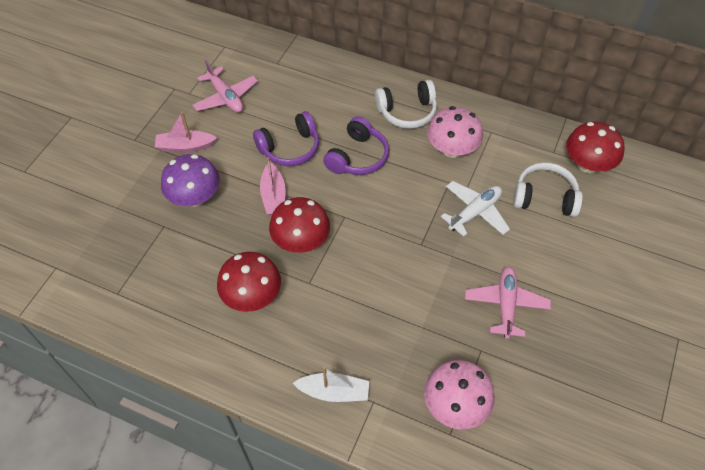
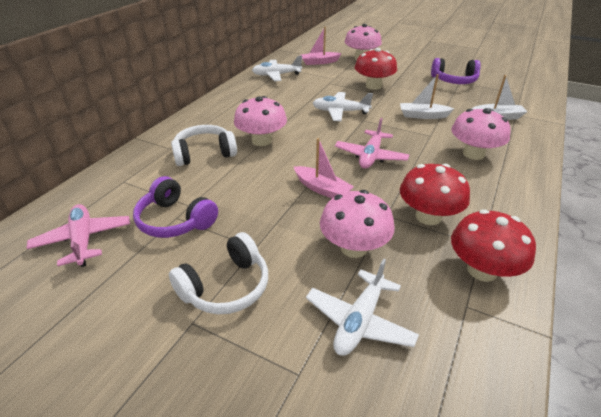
pink mushroom: [424,360,495,430] [427,106,483,158] = 2 -> [234,96,287,146] [320,190,395,258] [345,24,382,60] [451,108,511,160] = 4
purple mushroom: [161,154,220,206] = 1 -> none = 0
white boat: [293,367,369,402] = 1 -> [400,74,454,119] [471,75,527,120] = 2
white plane: [441,181,510,237] = 1 -> [252,56,302,81] [306,258,419,356] [313,92,373,121] = 3

